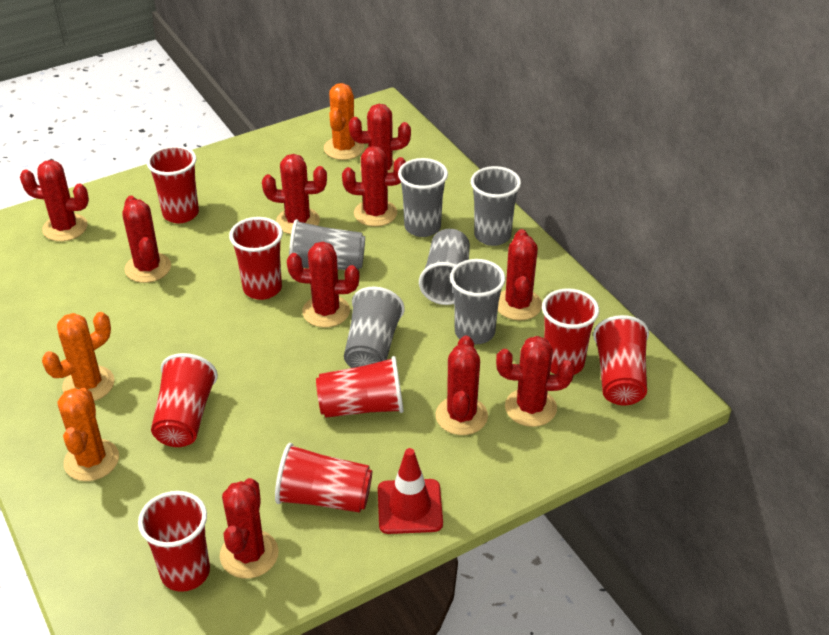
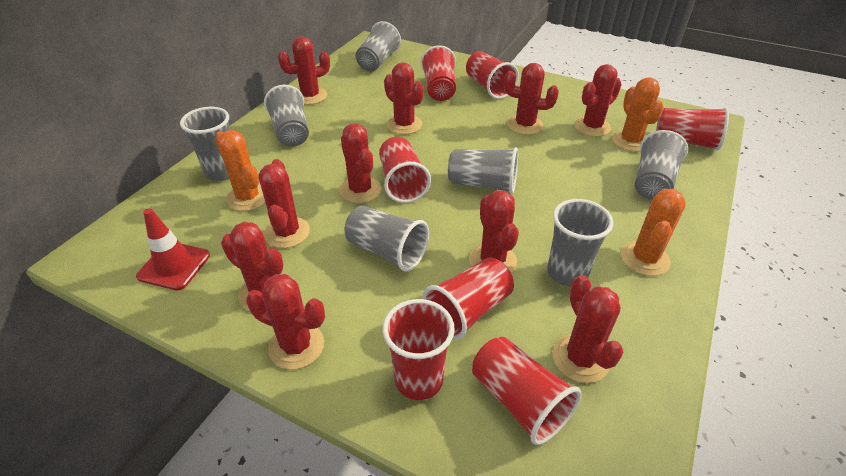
grey cup: [289,219,365,270] [344,286,405,368] [398,158,448,237] [419,229,470,305] [450,259,505,345] [471,166,521,246] = 6 -> [180,107,230,181] [264,85,309,147] [345,206,429,272] [355,21,401,71] [448,147,518,194] [547,199,613,286] [635,130,688,200] = 7
red cup: [138,491,210,592] [147,145,199,223] [151,353,218,447] [229,217,283,300] [275,443,372,513] [316,356,404,418] [542,288,599,375] [593,315,649,406] = 8 -> [379,137,431,203] [383,299,455,400] [421,45,456,101] [422,257,514,340] [466,51,519,99] [472,337,581,445] [656,107,729,151] = 7

